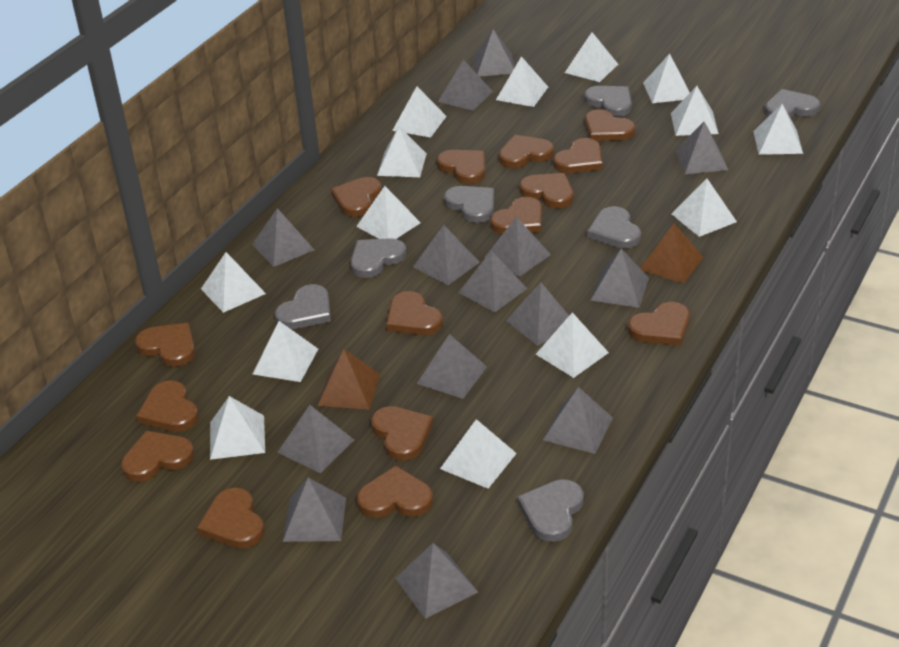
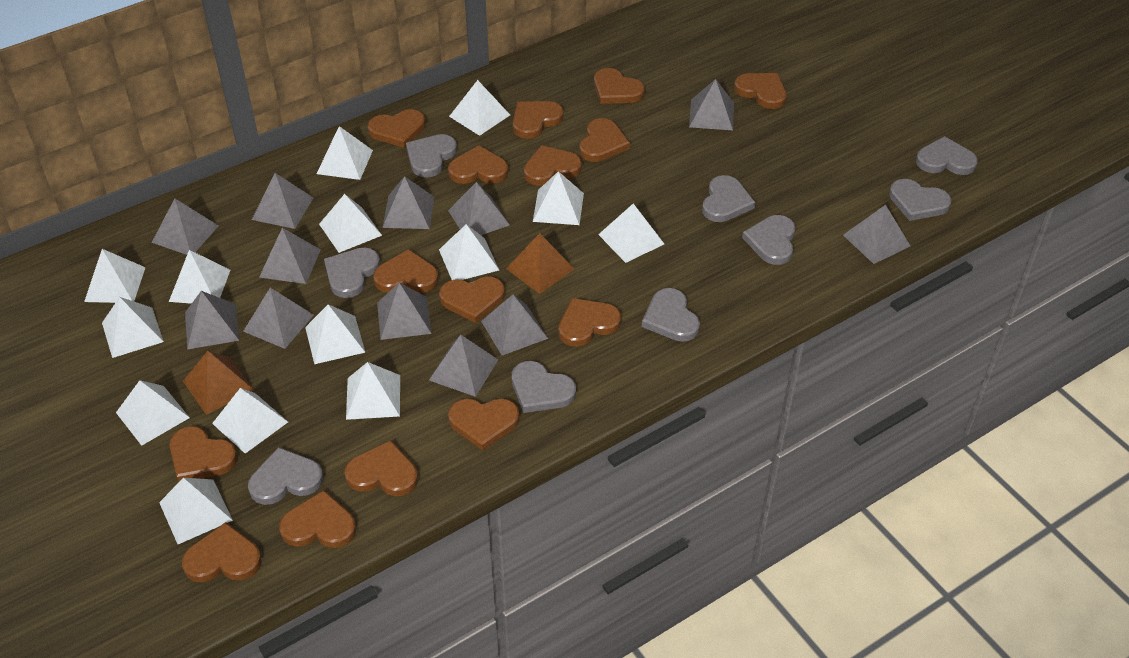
grey heart: [275,284,331,329] [351,238,407,278] [444,186,494,223] [517,479,584,542] [584,86,632,117] [587,206,641,248] [765,89,820,118] = 7 -> [248,447,323,505] [324,247,380,298] [406,134,457,178] [512,361,576,413] [642,288,700,342] [702,175,756,222] [742,215,796,265] [889,179,951,221] [916,136,978,175] = 9
grey pyramid: [252,208,314,267] [277,405,354,473] [283,478,346,542] [395,543,478,619] [413,225,480,285] [417,334,487,399] [438,59,493,111] [459,250,527,312] [473,29,515,77] [484,216,551,277] [506,282,569,346] [543,387,613,454] [590,249,649,308] [675,122,728,174] = 14 -> [152,198,218,255] [185,291,239,349] [243,288,314,349] [252,173,313,229] [259,228,321,284] [377,283,432,340] [382,176,434,229] [429,335,498,397] [448,182,510,235] [481,295,548,355] [689,79,734,130] [843,205,910,264] = 12

